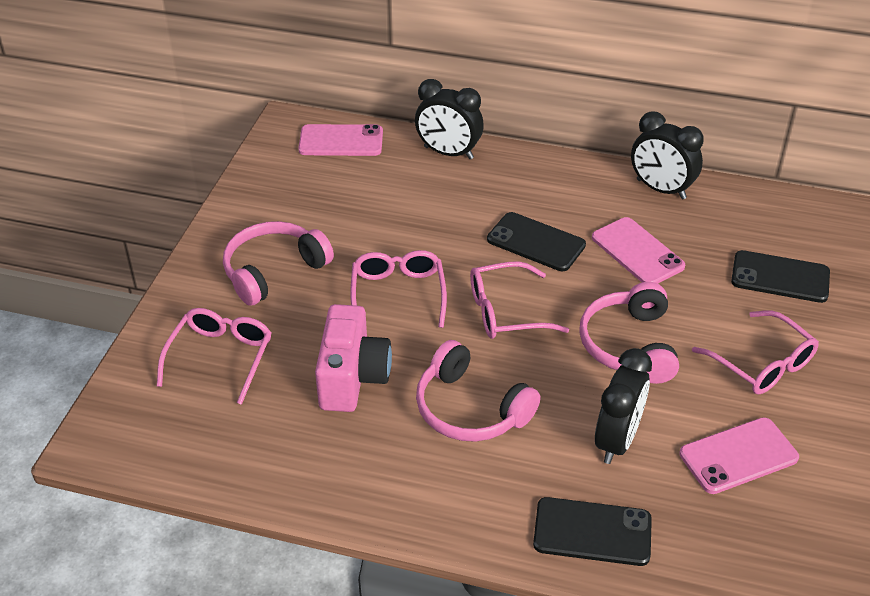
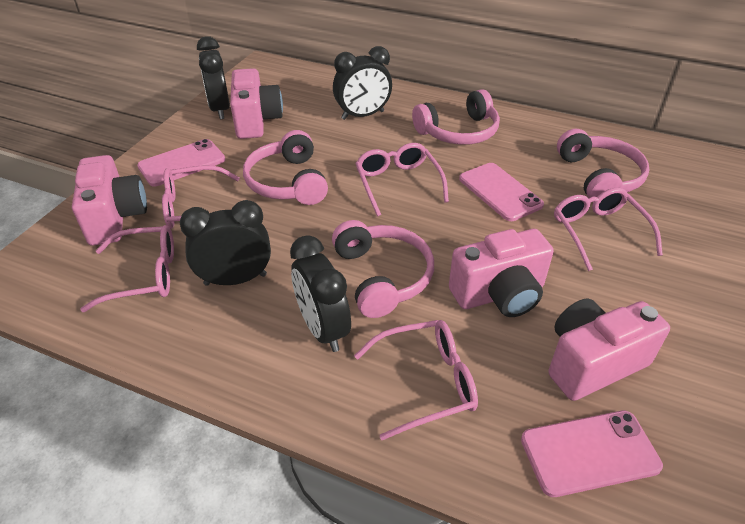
black clock: [415,79,484,159] [595,348,652,464] [631,111,704,199] = 3 -> [180,200,271,286] [197,36,230,119] [290,235,351,352] [333,46,392,120] = 4
black phone: [487,212,586,271] [533,497,652,566] [731,250,830,303] = 3 -> none = 0
pink camera: [315,304,392,412] = 1 -> [72,155,147,246] [230,68,283,139] [449,229,554,317] [548,299,670,401] = 4
pink glasses: [157,308,271,405] [350,250,447,328] [470,261,569,339] [692,310,819,395] = 4 -> [80,225,174,312] [162,165,240,229] [354,320,478,440] [355,143,449,216] [554,188,663,271] = 5
pink headphones: [223,221,334,306] [416,340,541,442] [579,282,679,384] = 3 -> [243,130,328,205] [332,220,434,318] [412,89,500,145] [557,129,650,202] = 4

